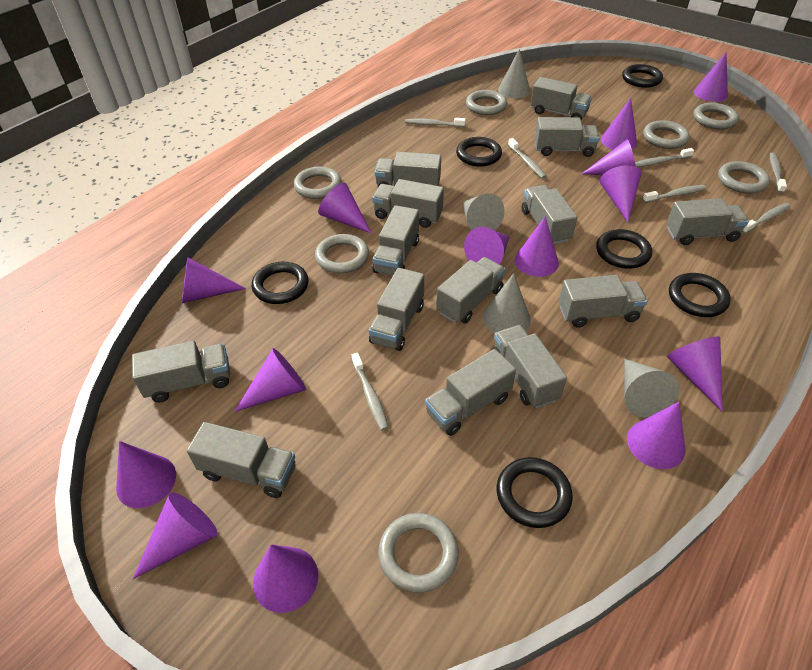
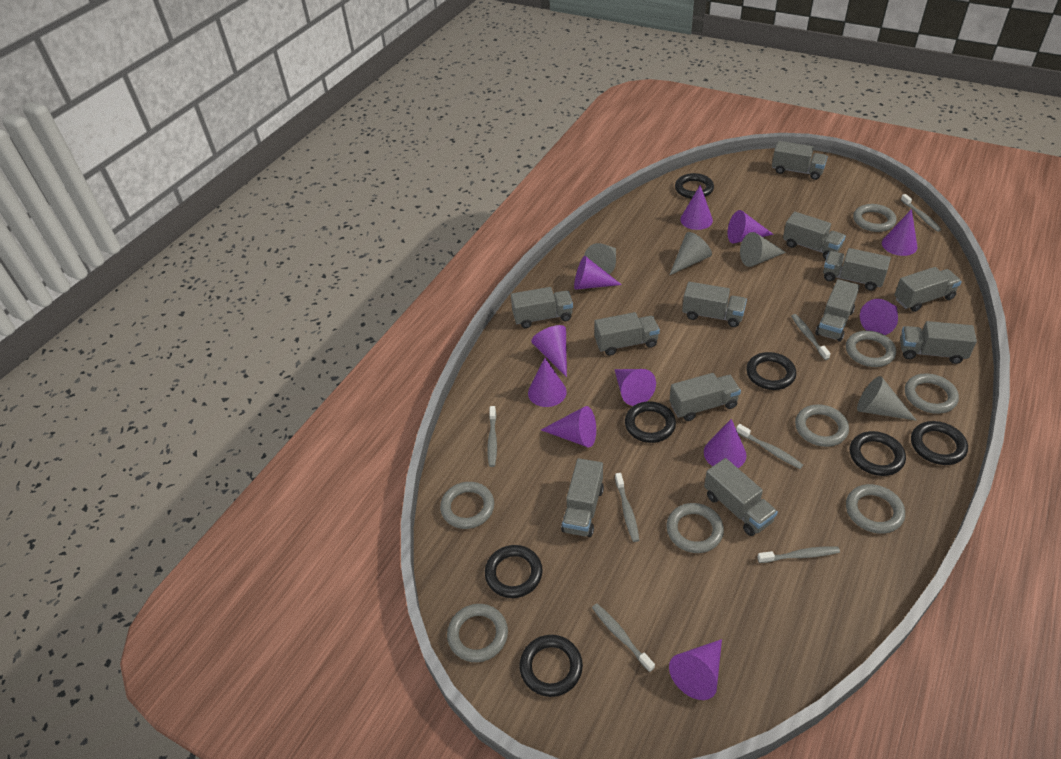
black ring: [252,262,309,304] [456,137,502,167] [497,457,573,528] [596,229,652,269] [622,64,663,88] [669,273,731,317] = 6 -> [485,545,543,598] [519,635,583,697] [625,402,676,443] [675,173,714,199] [746,352,796,390] [850,431,906,476] [911,421,968,465] = 7
grey ring: [294,166,342,199] [315,234,369,273] [378,513,459,593] [466,90,507,115] [643,120,690,149] [693,103,739,129] [718,161,770,194] = 7 -> [440,482,494,529] [447,604,508,662] [666,503,724,553] [795,404,849,447] [846,331,896,367] [846,484,905,534] [853,204,897,232] [905,373,959,414] = 8
grey truck: [132,341,230,403] [187,422,296,498] [369,268,424,351] [372,179,444,228] [372,205,419,276] [375,152,441,187] [425,349,516,436] [436,257,505,323] [492,325,567,408] [522,185,577,244] [531,77,592,119] [535,117,600,157] [559,275,648,328] [667,198,749,245] = 14 -> [511,287,573,328] [561,458,604,537] [595,312,660,356] [670,373,741,421] [682,282,747,327] [704,458,778,536] [772,141,828,180] [783,212,846,259] [815,279,860,342] [823,248,891,291] [895,267,962,312] [900,321,977,364] = 12
purple cone: [116,441,176,508] [133,493,218,579] [182,257,246,303] [234,348,306,412] [253,544,318,613] [318,183,371,233] [464,227,509,264] [515,216,559,277] [582,139,636,175] [600,165,641,222] [601,98,637,150] [627,402,685,469] [667,337,723,411] [694,52,728,102] = 14 -> [528,358,567,407] [531,325,567,377] [541,406,596,447] [574,256,622,290] [614,369,656,406] [669,639,722,700] [680,185,713,230] [704,419,746,468] [728,210,774,243] [860,299,898,335] [882,209,918,256] = 11

